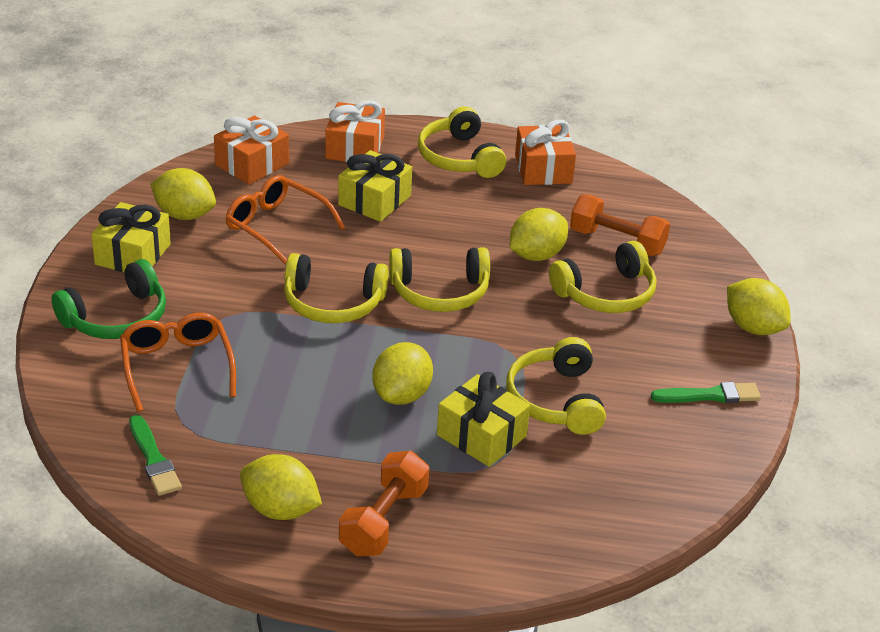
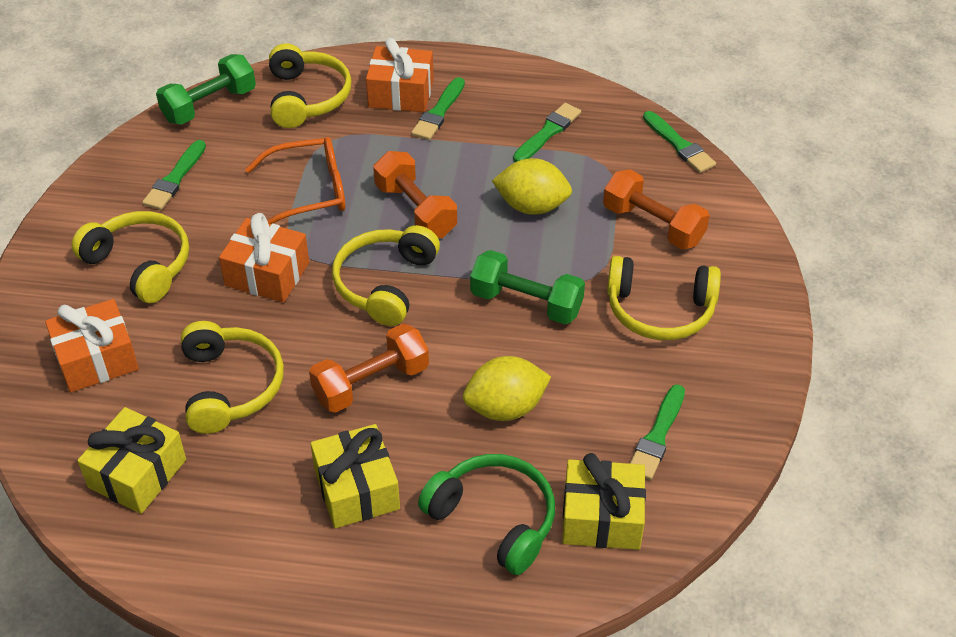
green brush: [129,415,182,496] [651,382,761,403] = 2 -> [142,140,206,210] [411,77,465,140] [513,103,581,162] [630,384,685,480] [643,111,716,173] = 5
green dumbbell: none = 0 -> [156,54,256,125] [470,250,585,324] = 2
orange dumbbell: [339,451,429,556] [570,195,670,256] = 2 -> [309,324,429,413] [373,151,457,238] [603,169,710,250] = 3
orange glasses: [120,313,236,412] [226,175,345,265] = 2 -> [245,137,345,224] = 1
yellow lemon: [150,168,216,220] [240,454,322,520] [372,342,433,405] [510,208,568,261] [727,278,791,335] = 5 -> [463,356,551,421] [492,158,572,215] = 2

